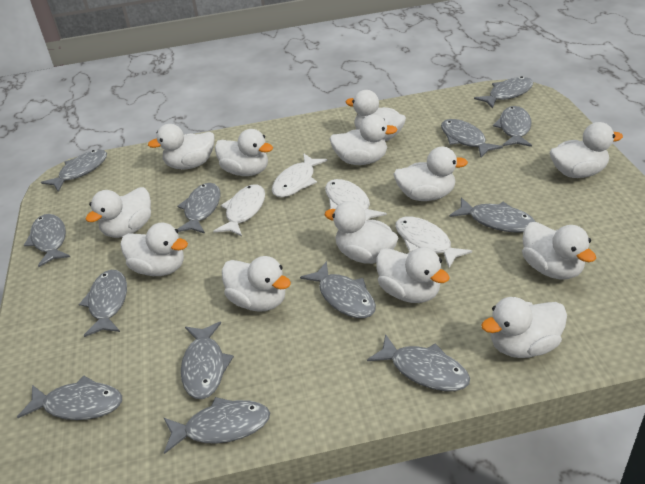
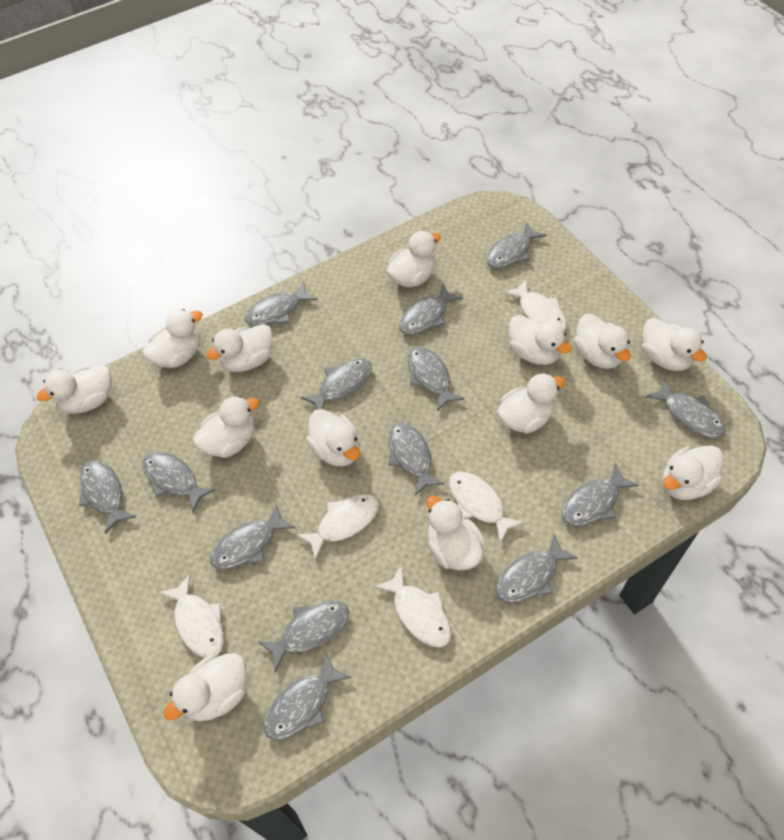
grey fish: [17,376,122,420] [24,214,70,267] [41,150,107,192] [79,270,127,337] [164,397,270,454] [177,183,220,234] [181,322,234,399] [300,261,376,318] [367,334,470,391] [441,119,503,157] [449,197,535,233] [474,76,533,109] [493,106,532,147] = 13 -> [79,460,136,534] [142,452,216,513] [210,504,295,570] [245,282,317,326] [258,601,349,672] [264,652,352,740] [300,358,372,410] [389,422,445,496] [399,283,463,335] [408,346,465,411] [486,222,547,268] [496,534,578,603] [562,463,639,526] [646,379,726,438] = 14
white fish: [213,184,265,237] [272,153,328,197] [325,179,387,221] [395,216,472,268] = 4 -> [159,574,224,658] [296,494,379,560] [374,565,451,647] [449,472,525,543] [503,279,567,330] = 5

